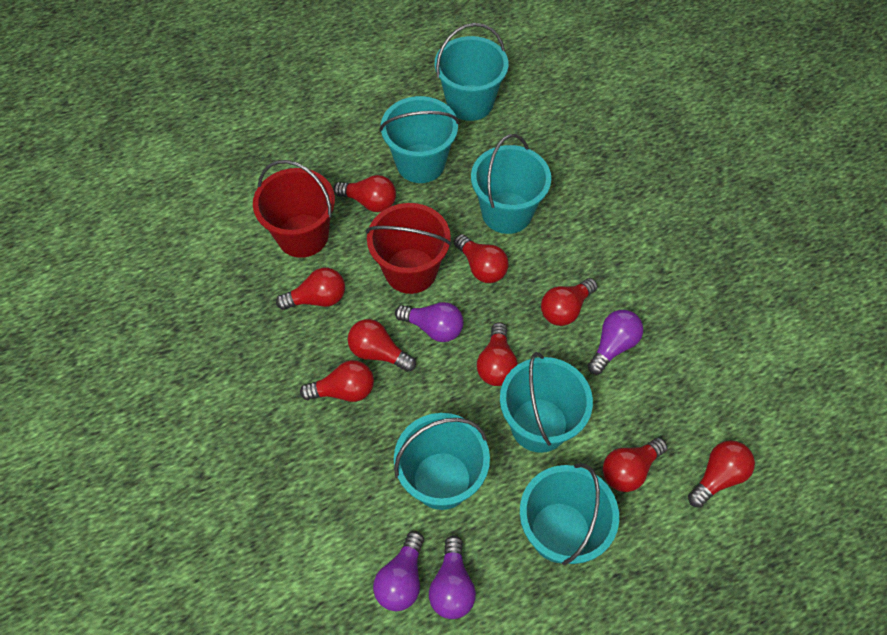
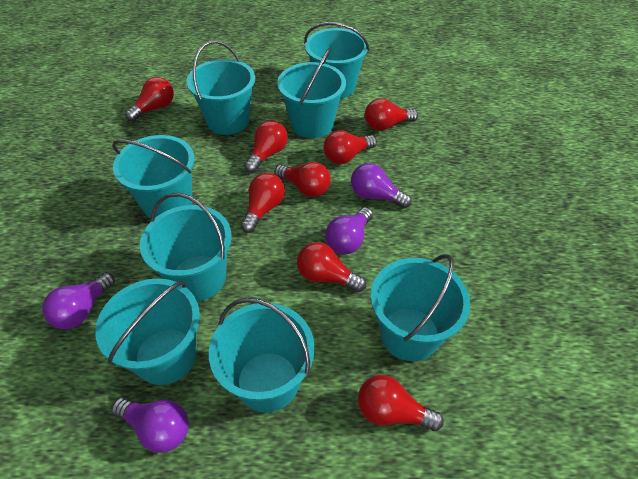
red bucket: [253,160,335,258] [366,203,452,294] = 2 -> none = 0
red light bulb: [276,268,345,310] [300,360,374,402] [333,175,396,212] [347,319,416,372] [454,234,509,283] [477,322,518,386] [541,278,598,326] [603,437,667,492] [688,440,755,508] = 9 -> [125,77,174,121] [241,173,285,233] [244,120,288,173] [274,162,331,197] [297,242,366,292] [323,130,377,164] [358,375,444,431] [365,98,418,131] = 8
turquoise bucket: [379,96,459,183] [394,413,490,510] [435,23,509,121] [471,134,551,234] [500,352,593,453] [520,463,619,565] = 6 -> [95,278,200,385] [112,135,195,218] [140,193,232,301] [186,40,255,135] [209,298,315,413] [277,48,346,138] [304,22,369,99] [371,254,470,361] = 8

